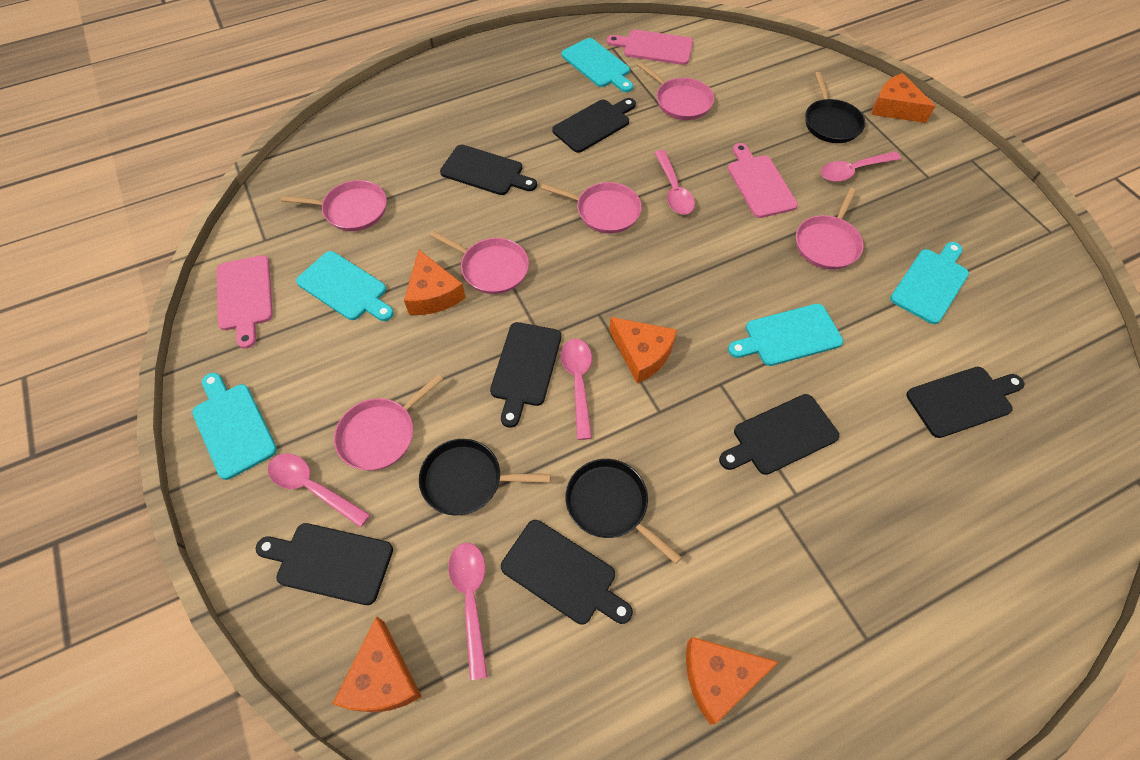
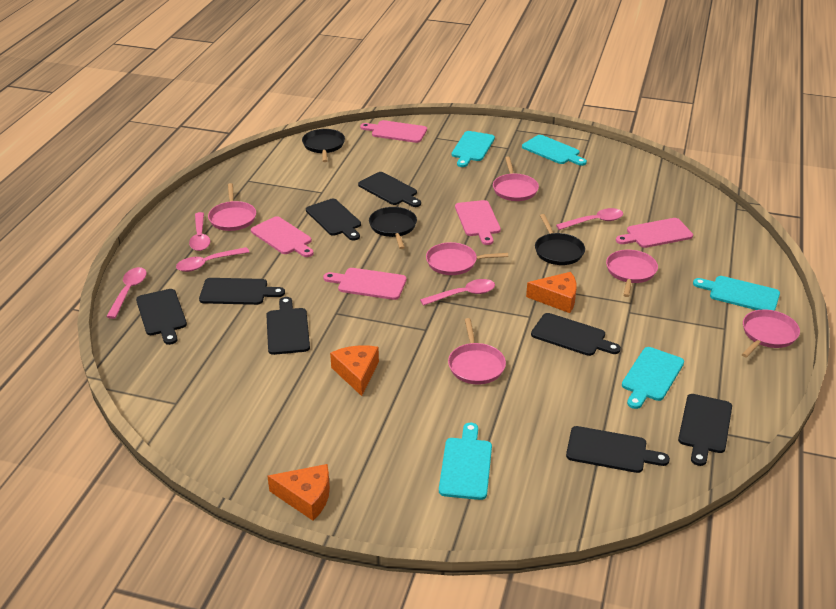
black cutting board: [255,523,393,605] [440,145,537,195] [490,322,561,428] [501,520,633,625] [552,98,636,153] [719,394,839,475] [906,367,1025,438] = 7 -> [136,289,187,345] [199,278,285,305] [266,297,310,355] [306,199,361,241] [358,172,421,207] [531,313,621,356] [566,426,670,473] [678,394,732,466] = 8
orange cheese: [333,616,422,713] [404,250,466,315] [609,317,677,383] [686,637,778,725] [871,73,935,123] = 5 -> [267,464,330,521] [330,345,379,396] [526,272,577,313] = 3
pink cutting board: [217,255,273,349] [607,30,693,65] [728,143,798,218] = 3 -> [251,216,314,257] [323,268,407,300] [360,120,427,143] [455,200,501,245] [616,218,693,248] = 5

